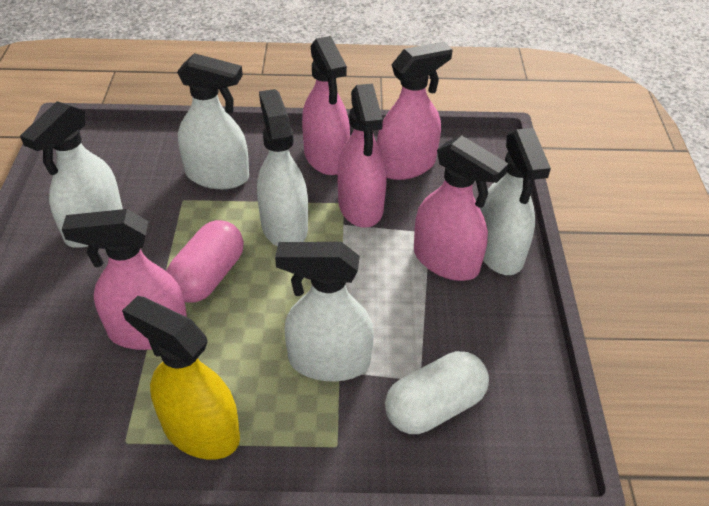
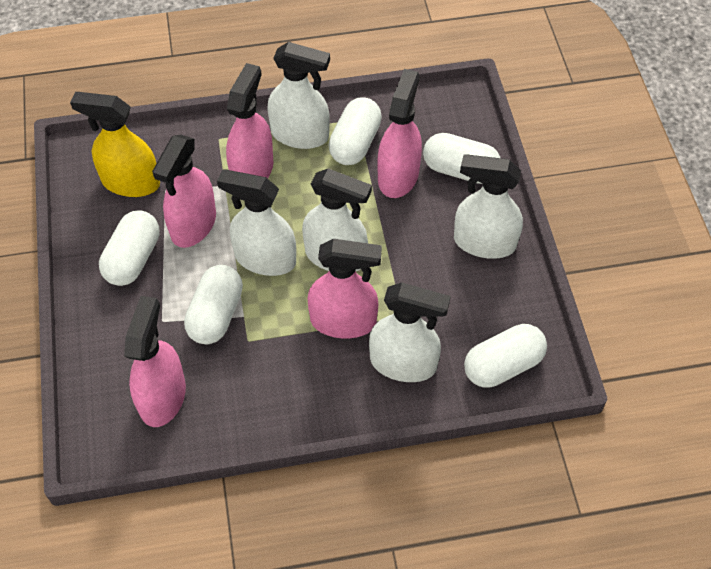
pink capsule: [166,220,244,303] = 1 -> none = 0
white capsule: [385,351,489,434] = 1 -> [99,210,160,286] [184,265,243,344] [329,97,382,165] [423,133,500,184] [464,324,547,387] = 5

